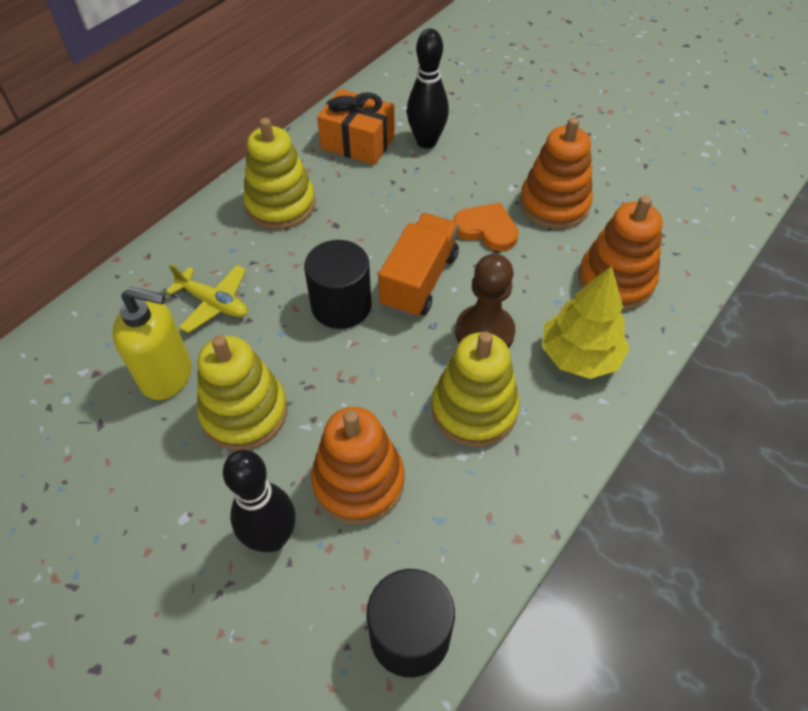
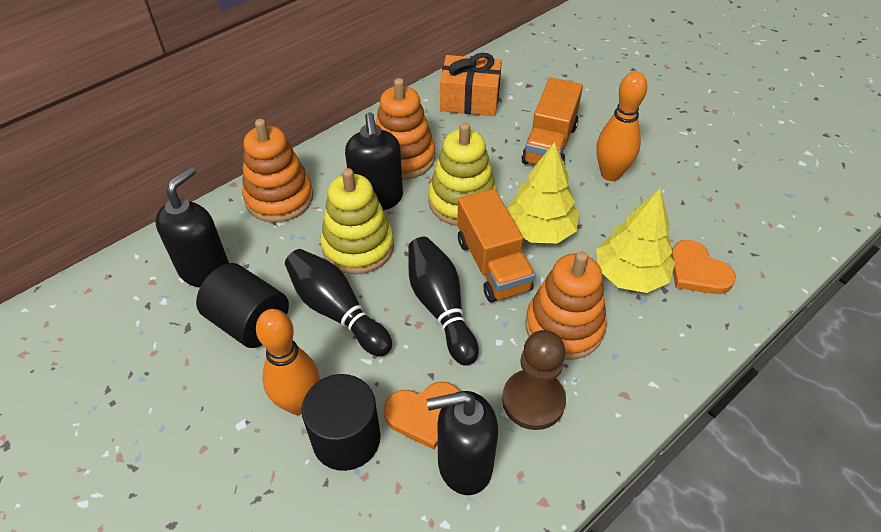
black soap dispenser: none = 0 -> [155,166,229,288] [345,112,403,211] [427,391,498,495] = 3
orange bowling pin: none = 0 -> [256,309,320,415] [596,71,647,181] = 2
orange heart: [453,203,519,251] = 1 -> [384,382,460,450] [671,240,736,294] = 2
orange truck: [378,213,459,318] = 1 -> [457,189,535,302] [521,77,583,165] = 2
yellow plane: [166,264,248,333] = 1 -> none = 0
yellow soap dispenser: [112,287,191,400] = 1 -> none = 0
yellow stacking toy: [197,335,287,450] [243,118,316,229] [432,332,520,447] = 3 -> [320,168,394,274] [428,122,497,226] = 2
yellow tree: [542,266,630,379] = 1 -> [507,142,579,244] [596,189,675,293] = 2

